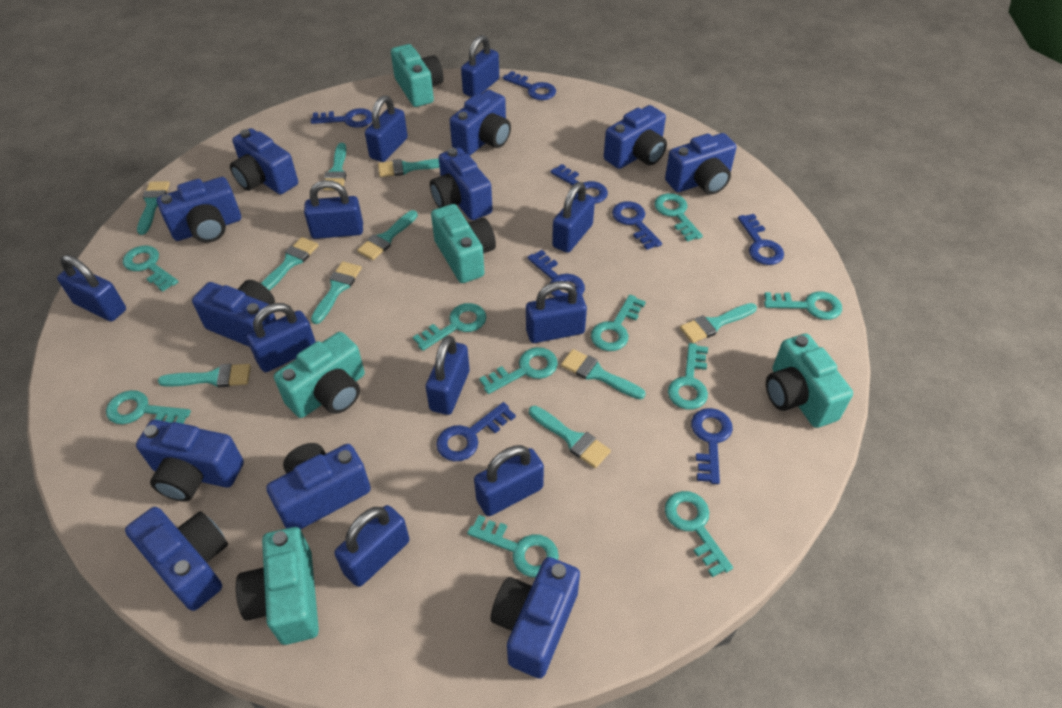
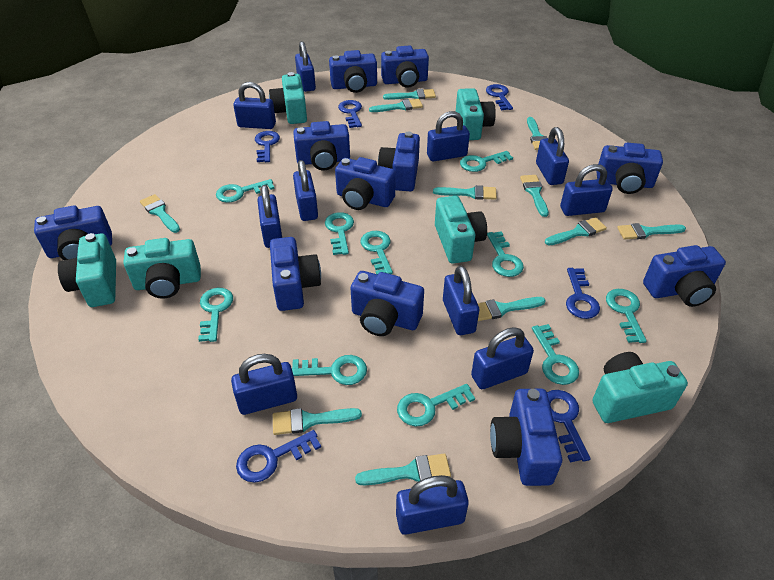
blue key: [311,108,372,128] [436,402,516,461] [503,71,556,100] [527,250,585,297] [550,164,608,204] [612,201,662,250] [691,408,733,484] [738,214,784,265] = 8 -> [236,430,321,483] [255,131,280,162] [338,100,362,128] [486,84,513,110] [547,390,591,463] [566,268,600,319] = 6
blue padlock: [57,255,126,321] [246,303,316,372] [304,180,363,239] [334,505,409,587] [365,95,408,162] [426,335,470,415] [461,35,499,97] [474,445,544,516] [526,281,587,343] [552,182,595,253] = 10 -> [231,354,297,415] [233,82,276,129] [257,185,282,248] [293,160,318,221] [295,41,316,92] [396,475,469,535] [427,111,470,162] [443,266,479,335] [471,327,534,389] [536,127,569,185] [560,164,613,216] = 11
turquoise brush: [137,181,170,235] [158,364,251,387] [261,237,319,291] [311,261,362,324] [323,143,346,190] [357,210,418,260] [378,159,440,177] [529,406,611,468] [561,349,646,399] [680,303,757,343] = 10 -> [140,194,180,233] [273,408,362,435] [355,453,451,486] [369,99,423,112] [383,89,436,100] [433,185,497,200] [477,297,546,321] [520,175,549,217] [527,117,547,150] [545,217,607,246] [617,223,686,240] = 11
turquoise camera: [236,527,319,645] [274,332,365,418] [391,44,444,107] [431,204,496,283] [766,334,853,428] = 5 -> [58,233,116,307] [123,238,201,299] [269,72,307,124] [435,196,487,263] [456,88,496,140] [592,352,688,423] = 6

